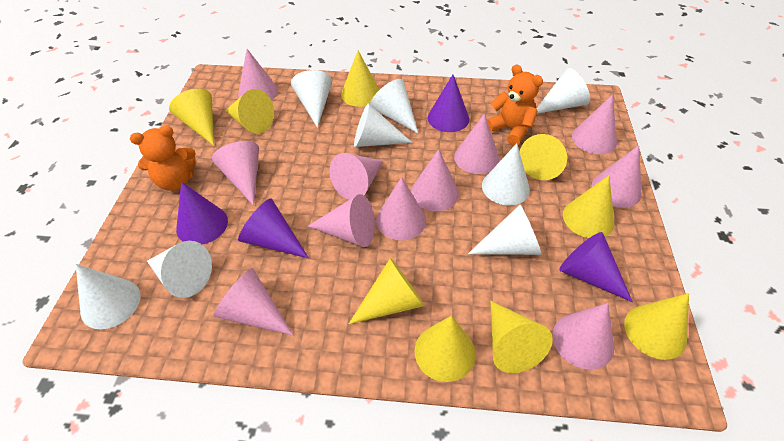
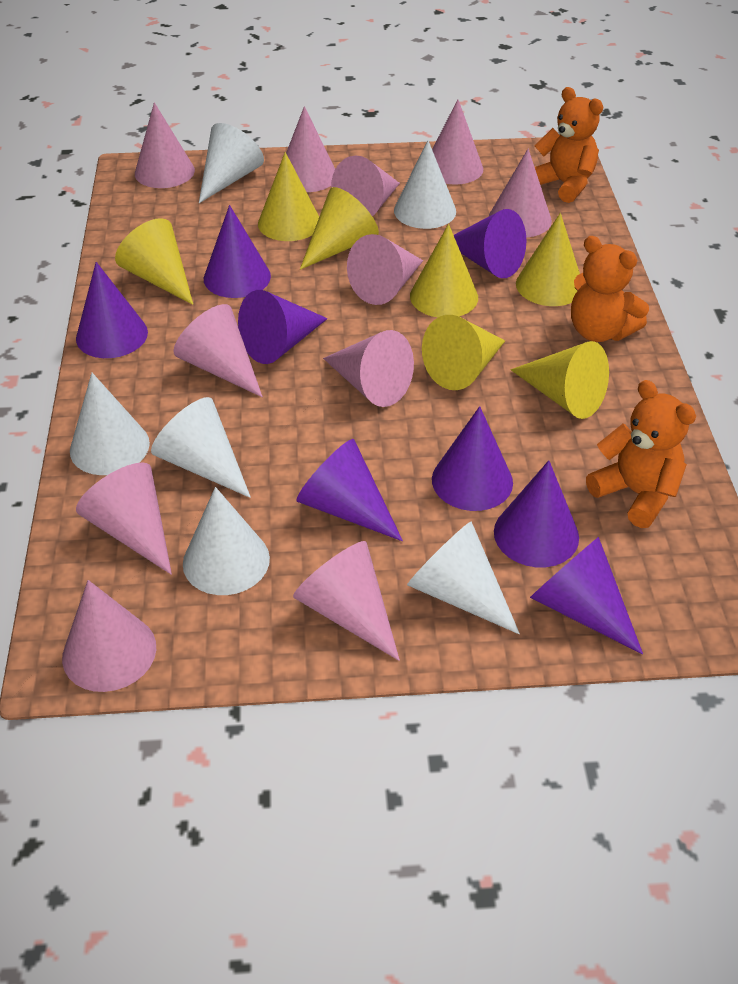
orange teddy bear: [130,126,196,191] [487,64,543,146] = 2 -> [535,87,603,203] [571,236,649,342] [586,380,696,528] = 3
purple cone: [176,182,228,244] [238,198,309,258] [428,75,469,132] [560,232,633,302] = 4 -> [76,262,148,358] [204,205,271,298] [238,290,328,364] [296,439,403,541] [432,406,513,511] [454,209,527,278] [494,460,579,567] [530,537,643,654] = 8
white cone: [76,264,140,329] [147,241,212,298] [291,70,332,128] [354,104,413,147] [370,79,418,134] [468,205,541,255] [482,143,530,205] [537,68,590,113] = 8 -> [70,373,150,475] [151,397,251,498] [183,487,270,595] [199,123,264,203] [394,141,456,229] [407,521,520,634] = 6
yellow cone: [169,88,214,146] [225,89,274,134] [341,51,379,107] [349,258,424,324] [414,316,476,382] [490,301,553,373] [520,134,567,180] [563,175,614,238] [624,293,689,360] = 9 -> [115,218,193,305] [258,152,319,241] [300,187,379,270] [410,224,478,317] [422,315,505,390] [510,341,609,419] [516,213,580,306] = 7

